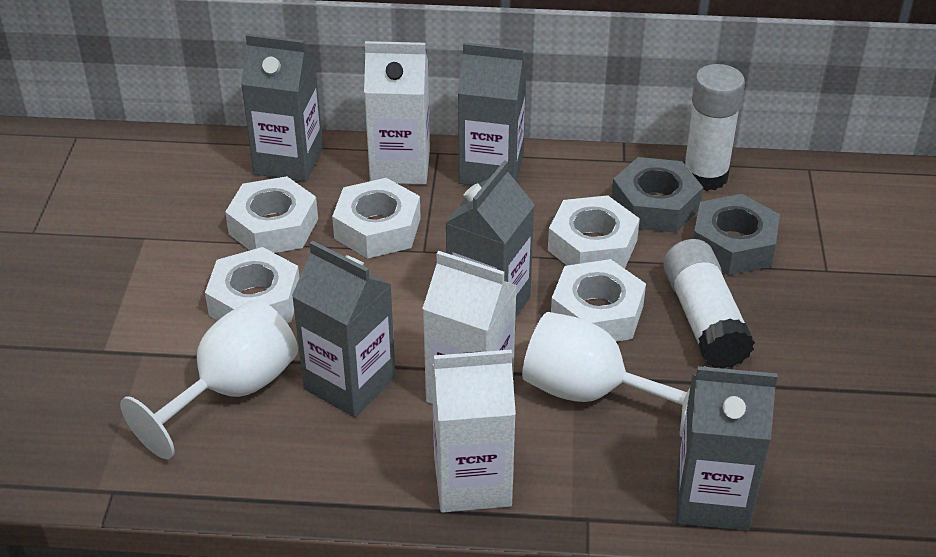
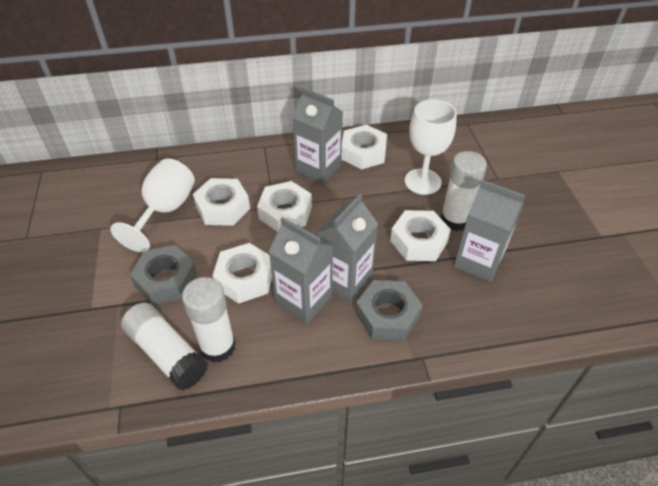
grey carton: [241,34,323,182] [292,241,396,417] [445,160,535,318] [458,42,526,185] [676,366,778,531] = 5 -> [269,217,333,324] [292,88,343,184] [317,194,378,302] [454,180,525,282] = 4
white carton: [364,41,430,184] [422,251,517,404] [432,350,516,513] = 3 -> none = 0
white glue stick: [663,239,755,369] [684,64,745,191] = 2 -> [121,302,208,391] [182,277,236,363] [441,151,487,231] = 3

